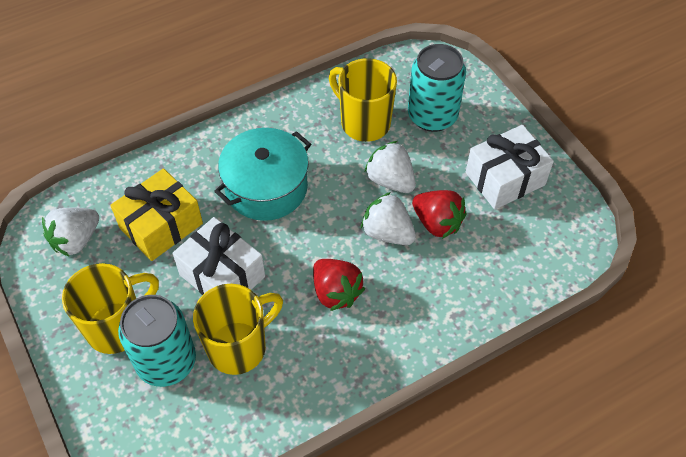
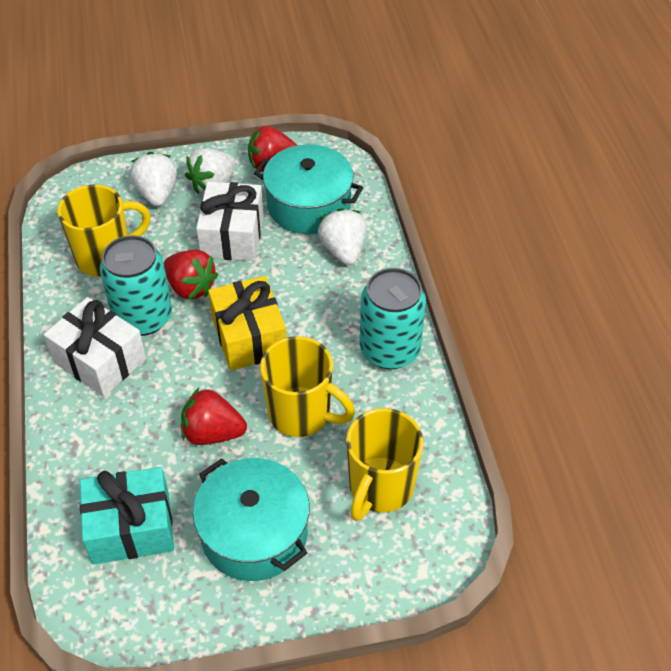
red strawberry: [313,259,365,311] [412,190,466,239] = 2 -> [164,249,219,300] [181,388,247,445] [248,126,297,172] = 3
turquoise gift: none = 0 -> [80,467,174,564] = 1
turquoise pot: [214,128,311,221] = 1 -> [193,458,309,581] [254,144,363,234] = 2

